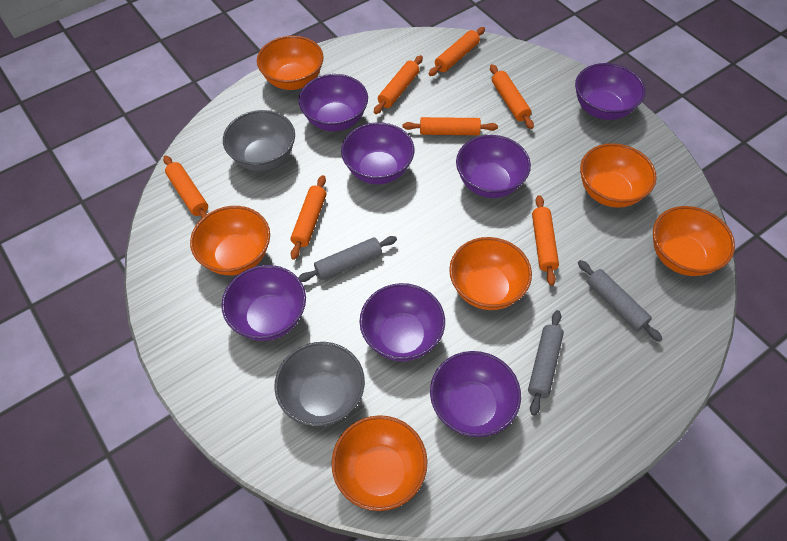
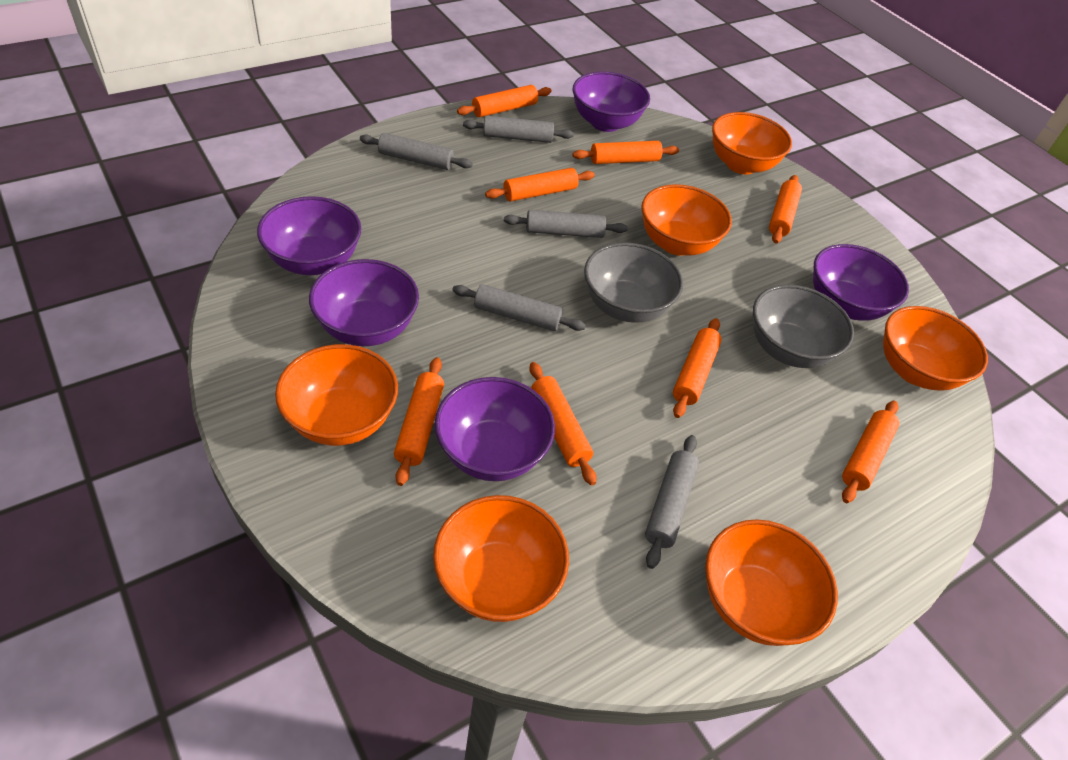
grey rolling pin: [298,236,397,282] [528,310,564,416] [578,260,662,342] = 3 -> [360,133,473,170] [452,284,586,331] [463,116,574,143] [504,210,628,238] [645,435,699,569] = 5
orange rolling pin: [163,155,208,218] [291,175,326,260] [374,55,423,114] [402,117,498,135] [429,27,485,76] [490,64,534,129] [532,195,559,286] = 7 -> [394,357,444,486] [457,85,551,117] [485,168,595,201] [529,362,597,485] [572,141,679,164] [673,318,722,418] [769,175,802,244] [842,401,899,503] = 8
purple bowl: [221,265,306,341] [298,74,368,131] [341,122,414,184] [360,283,445,361] [430,351,521,437] [456,135,531,198] [575,63,645,120] = 7 -> [257,196,361,275] [309,259,419,346] [435,377,555,481] [573,71,650,132] [813,244,909,321] = 5

